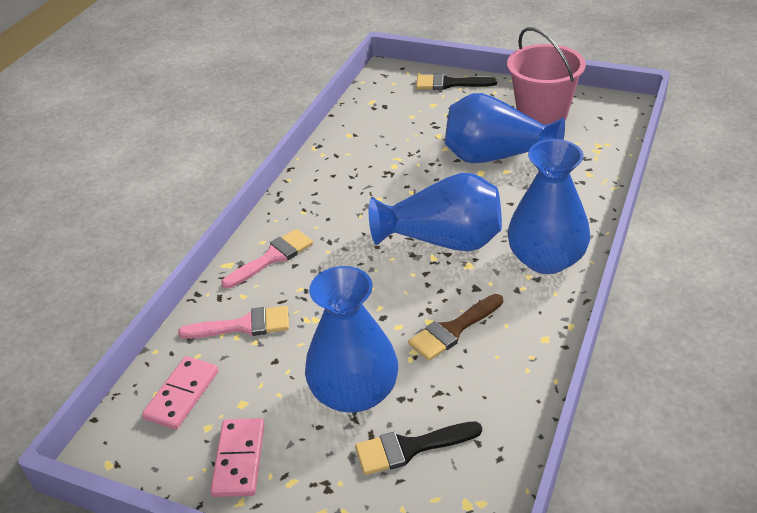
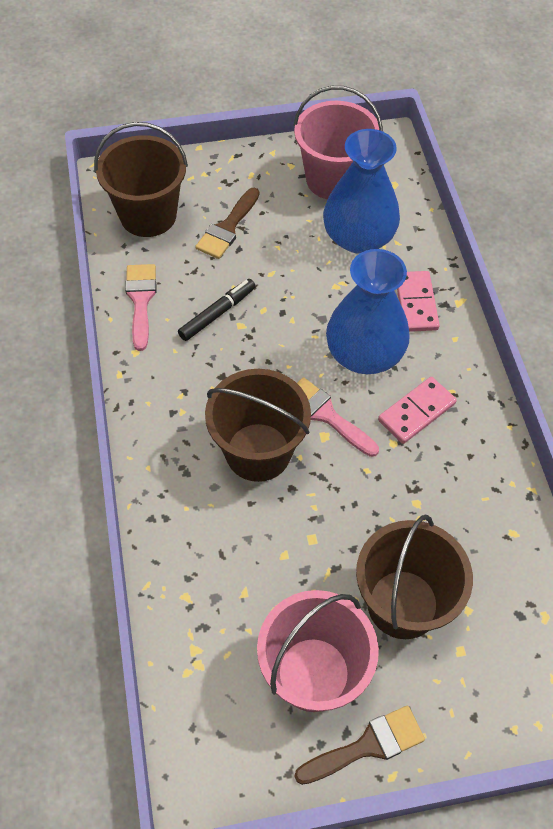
black brush: [355,421,482,475] [416,73,497,90] = 2 -> none = 0
black marker: none = 0 -> [178,279,256,341] = 1
blue vase: [305,266,398,413] [369,173,502,251] [445,93,565,163] [508,139,590,274] = 4 -> [323,129,400,254] [326,249,410,374] = 2
brown brush: [408,294,503,361] = 1 -> [195,188,259,259] [294,705,425,785] = 2
brown bucket: none = 0 -> [94,122,188,237] [205,369,311,482] [356,515,473,639] = 3
pink bucket: [507,27,586,125] = 1 -> [257,590,379,712] [293,86,383,199] = 2

